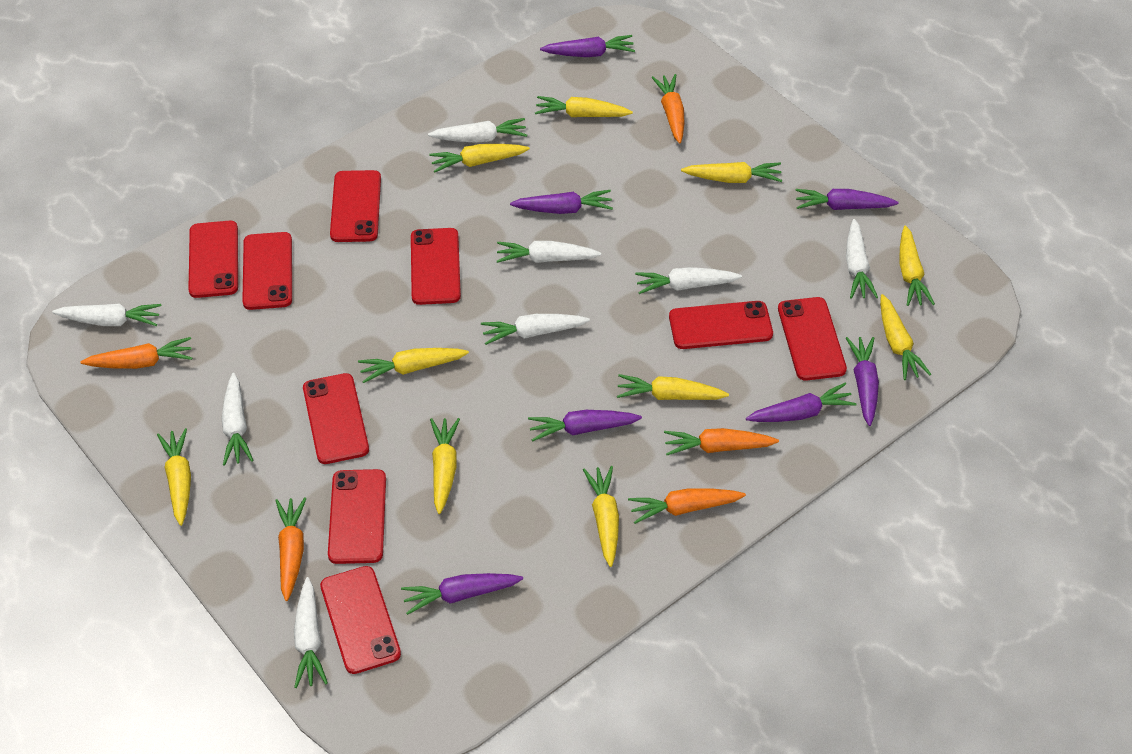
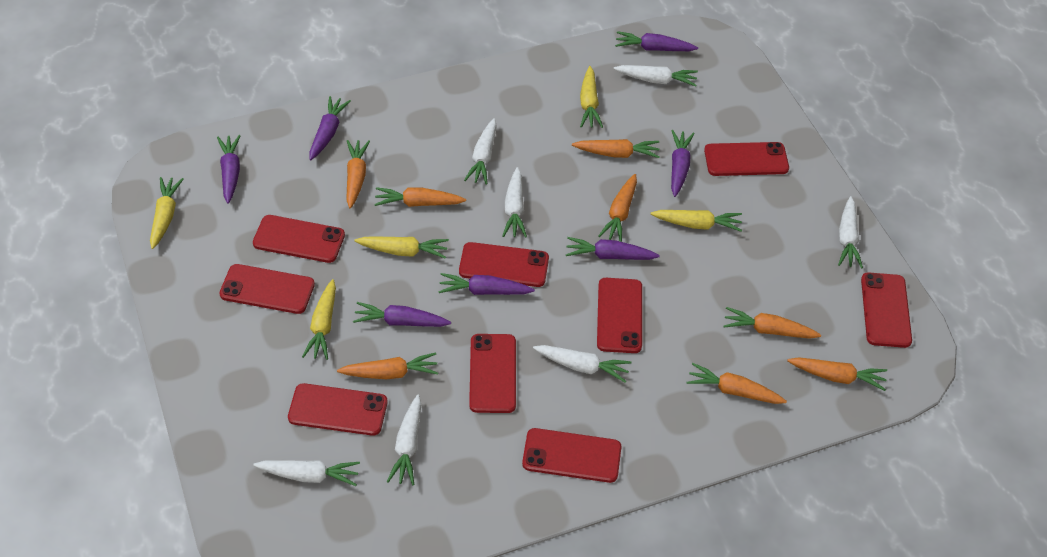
orange carrot: [81,337,192,369] [275,497,307,601] [628,488,746,524] [651,74,684,144] [664,428,779,455] = 5 -> [337,352,438,379] [346,140,370,208] [374,187,466,207] [572,139,660,158] [598,174,637,242] [686,363,787,404] [723,307,821,339] [787,357,887,391] = 8
white carrot: [52,304,161,326] [222,373,254,466] [294,577,328,688] [428,118,527,143] [481,314,590,345] [497,241,601,263] [635,267,742,294] [846,219,878,299] = 8 -> [253,460,360,486] [387,395,421,485] [464,118,497,185] [502,167,527,238] [533,345,632,383] [614,65,698,87] [838,196,863,269] = 7
yellow carrot: [157,428,191,526] [358,348,469,383] [429,144,530,173] [430,418,460,514] [535,96,633,117] [583,466,619,567] [617,374,729,400] [681,162,782,183] [880,294,931,380] [899,225,935,306] = 10 -> [150,177,184,249] [302,279,336,360] [354,237,449,259] [580,66,603,128] [651,210,742,232] = 5

